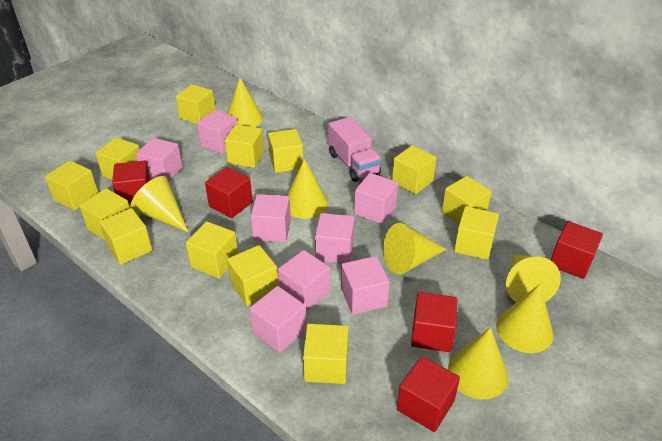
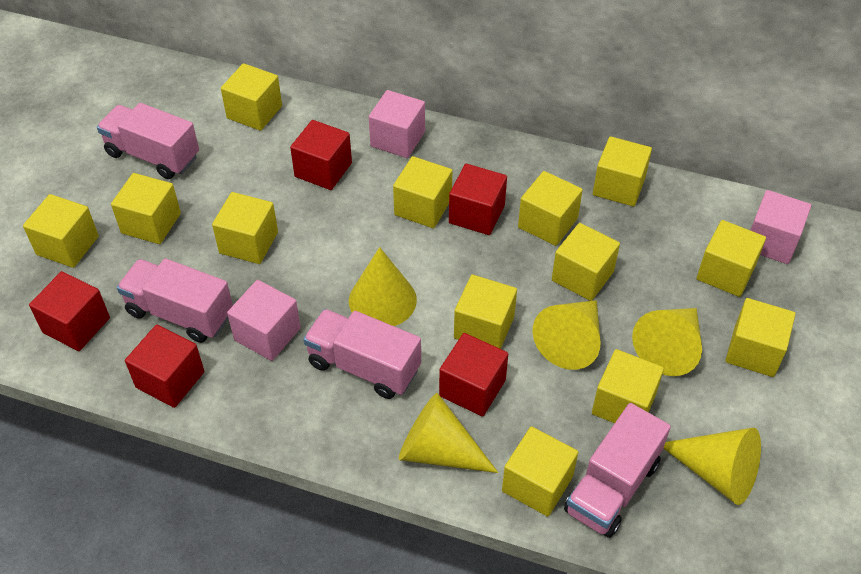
pink cube: [136,138,183,181] [197,110,238,154] [249,286,306,353] [251,194,291,242] [278,250,330,312] [315,213,355,263] [341,256,390,315] [354,173,398,224] = 8 -> [227,280,301,361] [369,90,425,158] [750,190,811,264] = 3
pink truck: [328,117,382,182] = 1 -> [97,103,199,179] [117,258,233,343] [303,309,421,399] [564,403,671,538] = 4
yellow cone: [130,176,188,232] [227,77,263,127] [287,159,329,219] [383,223,447,275] [448,327,508,399] [496,284,553,353] [506,255,561,302] = 7 -> [349,247,417,326] [399,393,498,473] [533,300,601,370] [632,308,702,376] [663,428,761,505] = 5

